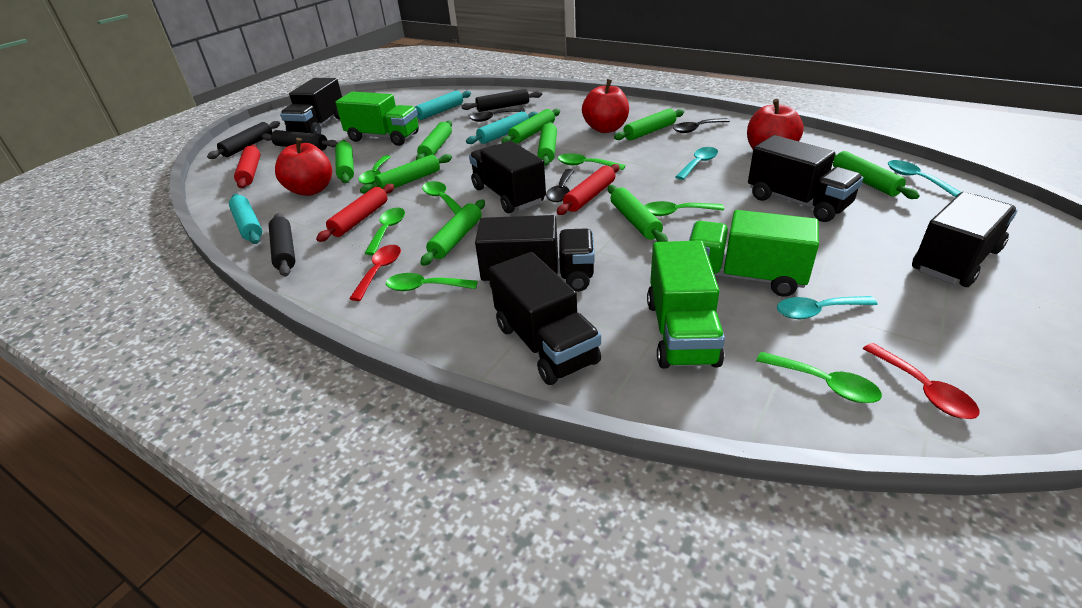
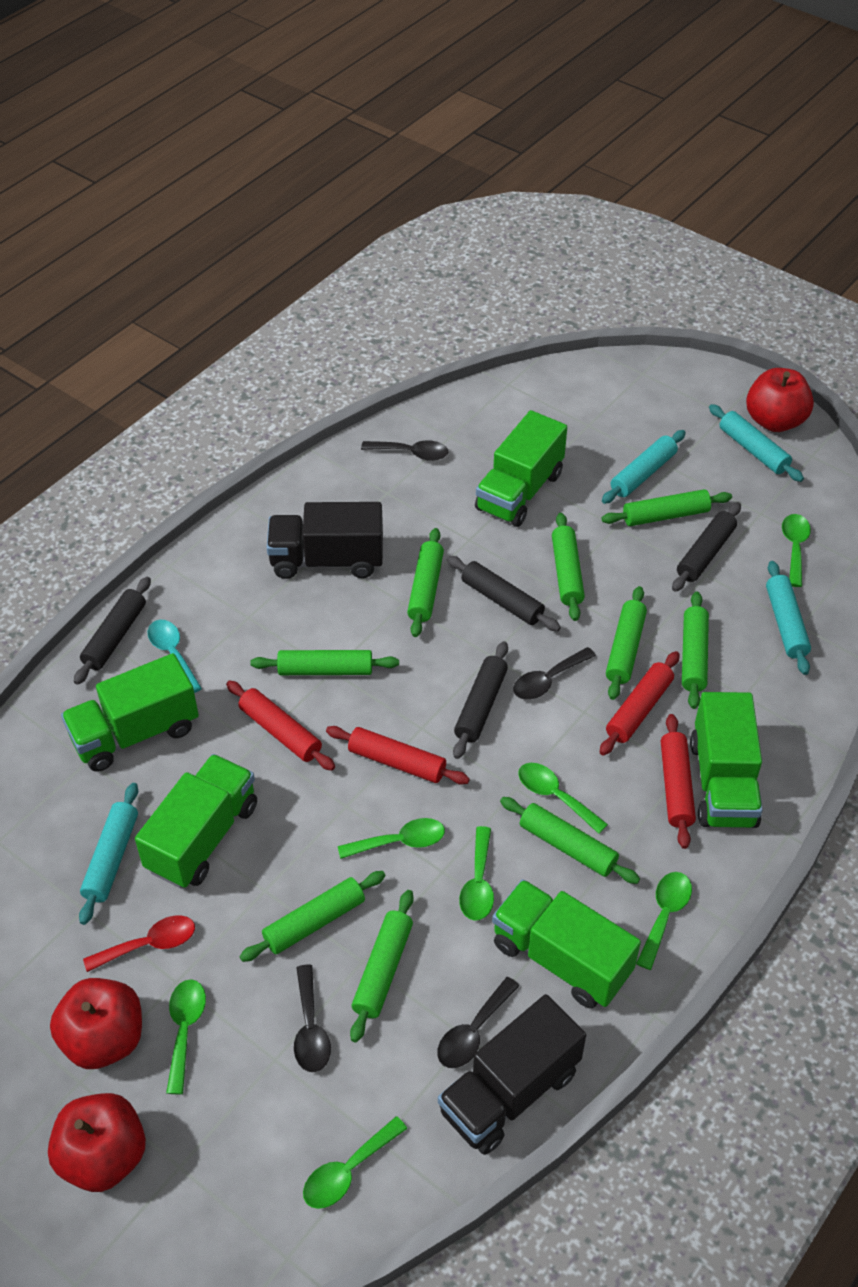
black spoon: [470,108,525,122] [546,169,574,202] [673,118,730,133] = 3 -> [294,965,331,1072] [361,440,448,461] [437,977,519,1068] [513,647,596,700] = 4
black truck: [280,78,342,134] [469,141,546,213] [475,215,595,292] [489,252,601,385] [748,135,864,222] [912,192,1017,287] = 6 -> [267,502,383,579] [438,994,586,1155] = 2
green truck: [336,91,419,146] [647,240,725,368] [689,210,819,297] = 3 -> [61,653,199,772] [135,754,257,888] [475,410,567,527] [492,879,641,1009] [690,692,762,828] = 5
red rolling pin: [234,144,260,188] [316,184,394,242] [557,164,620,215] = 3 -> [226,681,335,771] [326,726,470,785] [600,651,680,756] [661,714,696,849] = 4
red spoon: [349,245,401,301] [863,343,979,419] = 2 -> [83,915,195,972] = 1
turquoise rolling pin: [229,194,262,244] [415,91,471,120] [466,111,538,144] = 3 -> [79,783,138,925] [602,430,686,504] [709,404,804,482] [766,561,811,675] = 4
turquoise spoon: [675,147,718,180] [777,296,878,319] [888,160,961,197] = 3 -> [148,620,202,693] = 1

